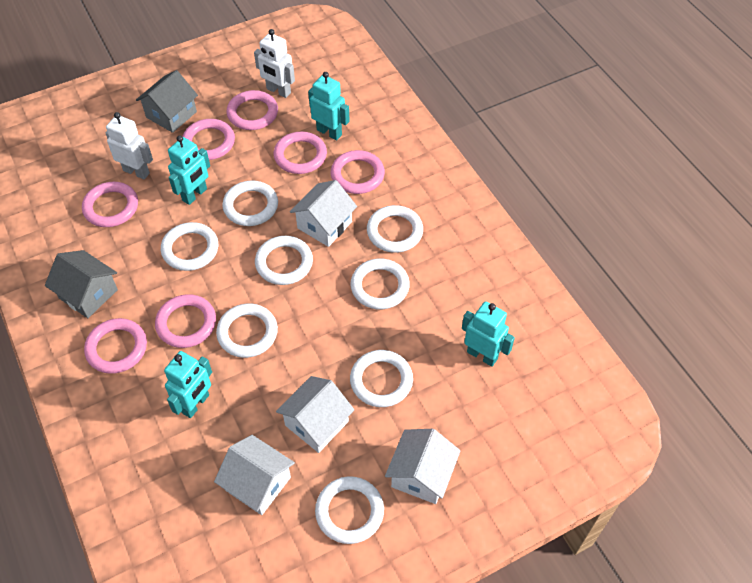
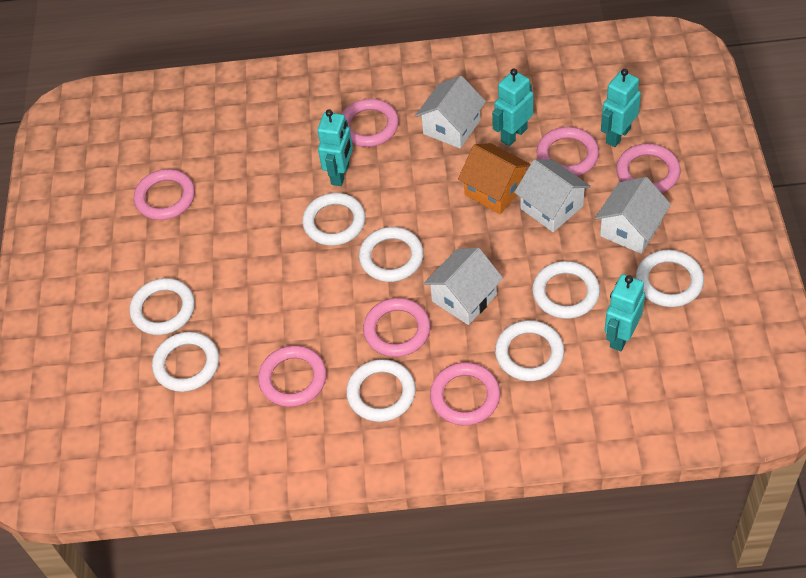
grey house: [45,250,118,318] [136,70,198,133] = 2 -> none = 0
orange house: none = 0 -> [458,143,531,214] = 1
white robot: [106,112,153,179] [254,29,295,98] = 2 -> none = 0

